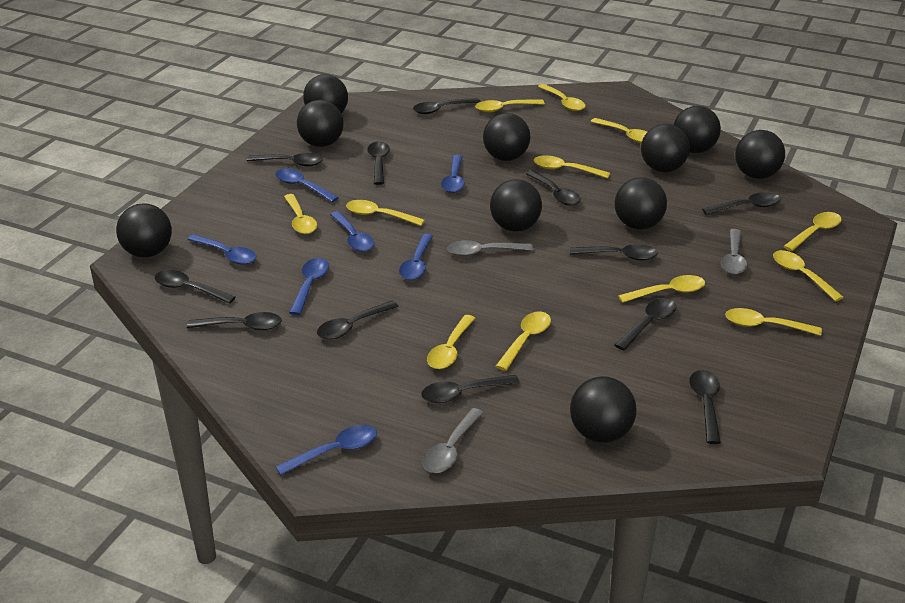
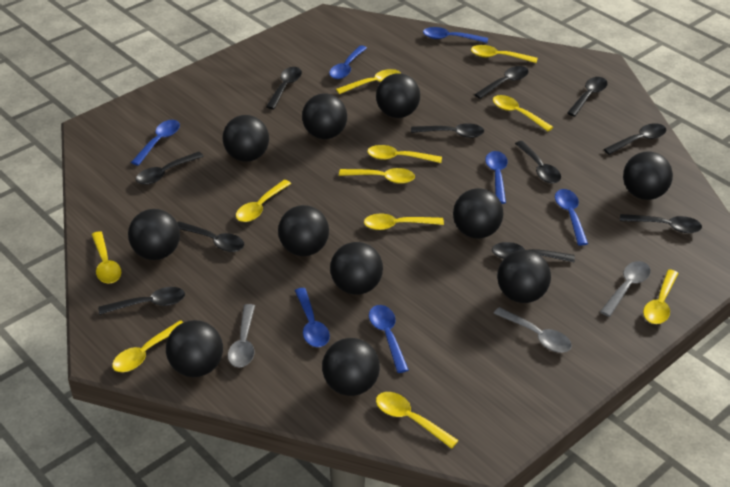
black ball: [116,204,172,257] [297,100,344,147] [303,74,348,113] [483,113,530,161] [490,179,542,232] [570,377,637,443] [615,177,667,230] [641,124,690,172] [674,106,721,153] [735,130,785,179] = 10 -> [128,209,180,260] [166,320,223,377] [222,115,269,161] [278,205,329,256] [302,93,347,139] [322,338,380,396] [330,242,383,295] [376,73,420,118] [453,188,503,239] [497,250,551,303] [623,151,673,200] = 11
black spoon: [155,270,236,304] [187,312,282,330] [247,153,323,166] [317,301,399,340] [367,141,390,185] [413,98,480,114] [421,375,520,403] [526,171,581,206] [570,244,658,260] [614,298,677,351] [690,370,721,444] [702,192,781,215] = 12 -> [98,287,185,315] [136,152,204,185] [177,222,244,252] [266,67,302,109] [411,123,484,138] [474,66,529,99] [492,242,575,262] [515,141,561,183] [567,77,608,116] [604,123,667,155] [620,214,702,233] = 11
yellow spoon: [284,194,317,234] [346,200,425,226] [427,315,475,369] [475,100,545,112] [496,311,551,371] [534,155,610,178] [538,84,585,111] [590,118,647,143] [618,275,705,303] [725,308,822,336] [773,250,844,302] [783,212,842,251] = 12 -> [91,231,121,284] [112,320,183,372] [236,180,291,222] [336,69,401,94] [339,168,415,184] [364,214,444,230] [367,145,442,163] [376,392,459,449] [471,45,538,63] [493,95,553,131] [643,269,678,324] = 11

